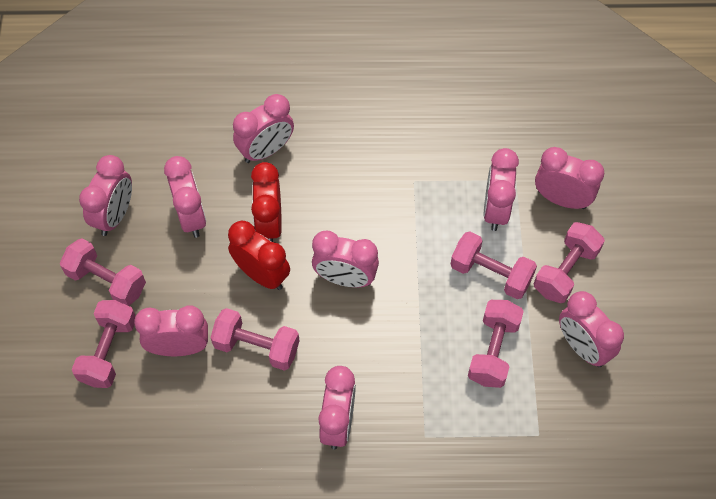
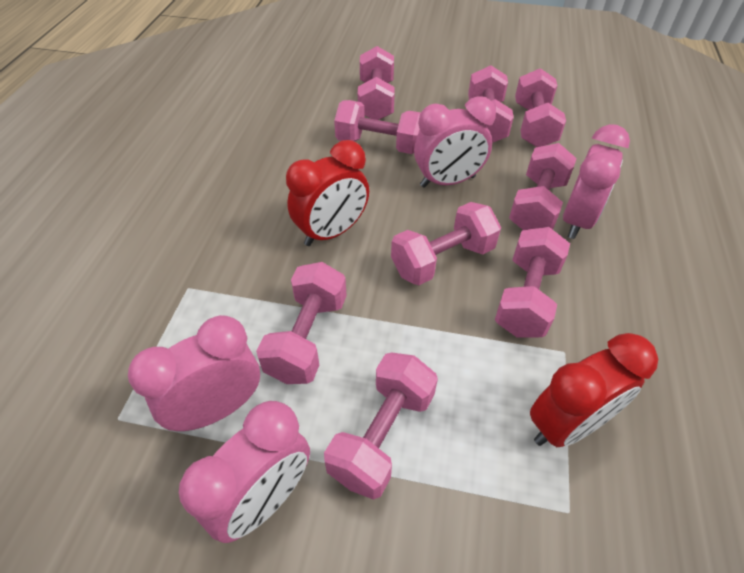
pink clock: [79,155,132,236] [134,306,208,356] [164,156,206,238] [233,94,294,163] [312,231,379,287] [318,366,356,449] [483,148,519,231] [535,147,604,209] [559,291,624,367] = 9 -> [128,315,260,431] [179,401,310,543] [414,96,496,188] [563,124,630,239] = 4
pink dumbbell: [60,238,146,306] [72,300,136,388] [210,308,299,371] [451,231,537,299] [468,300,524,388] [534,222,605,303] = 6 -> [256,262,347,384] [324,353,438,500] [334,100,421,154] [358,46,395,120] [391,202,501,285] [468,65,514,143] [495,227,570,337] [509,143,577,230] [515,68,566,147] = 9

